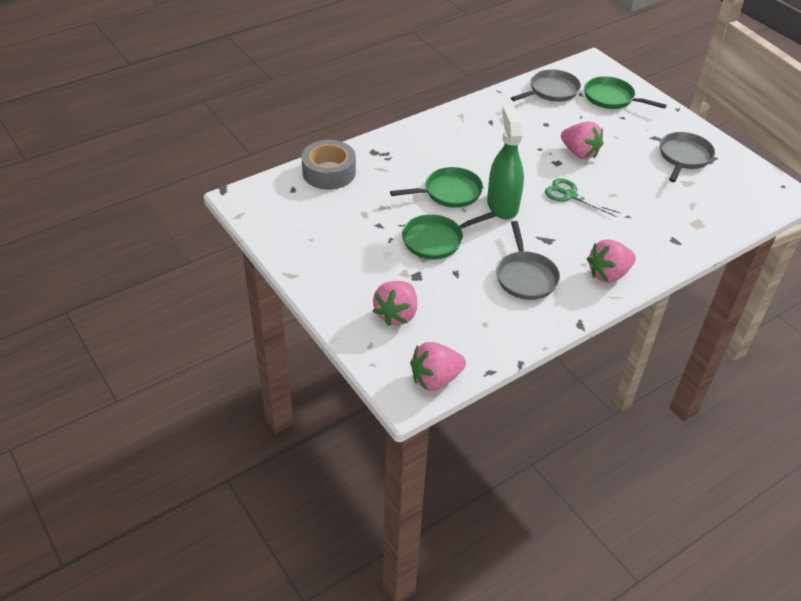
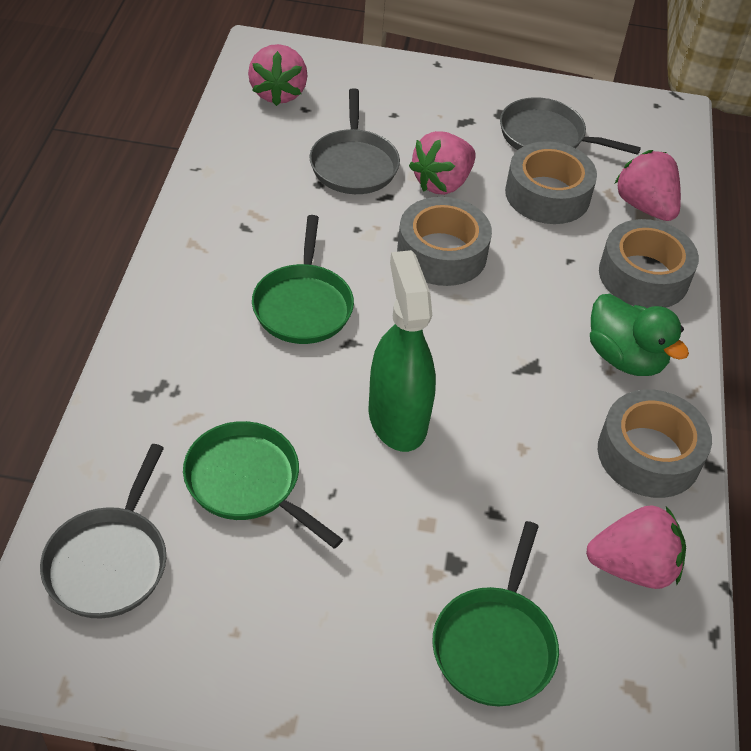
green duck: none = 0 -> [590,294,689,376] = 1
green scissors: [545,178,620,217] = 1 -> none = 0
grey tape: [302,140,356,190] = 1 -> [397,197,492,286] [505,141,597,224] [598,389,712,498] [599,219,699,308] = 4

